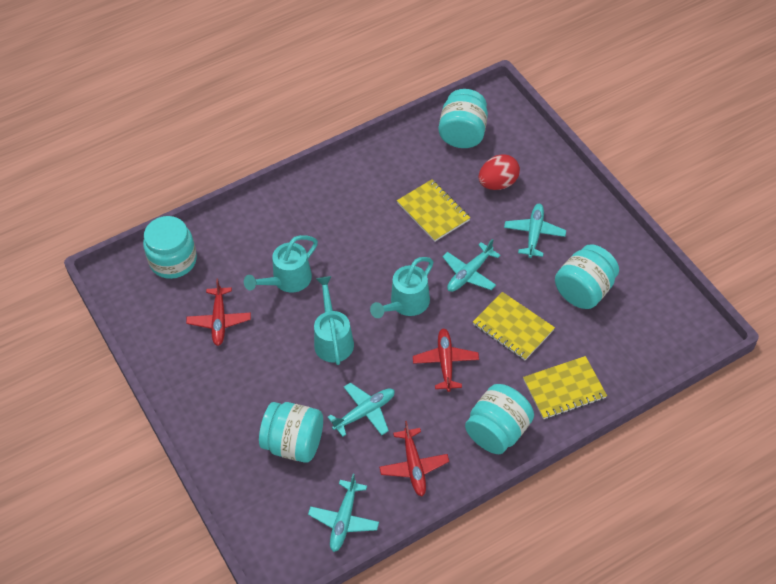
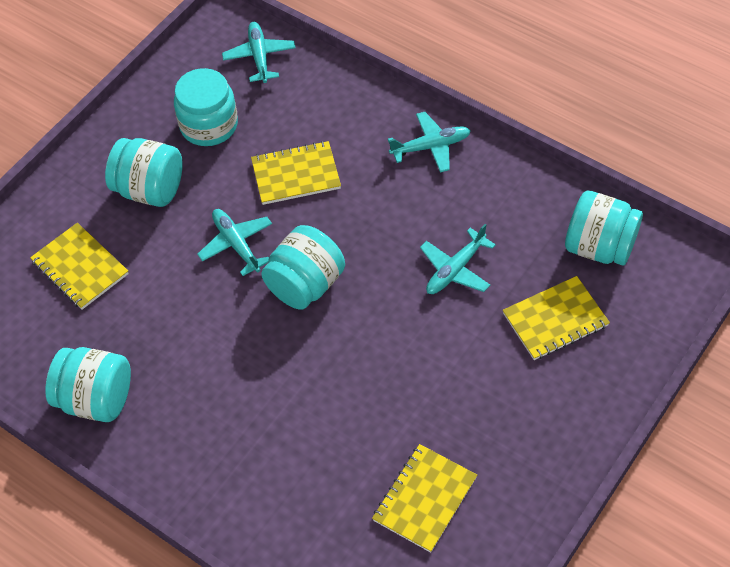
red egg: [478,154,520,190] = 1 -> none = 0
red plane: [186,278,251,346] [379,421,449,496] [413,329,479,392] = 3 -> none = 0
turquoise watering can: [244,235,318,293] [314,276,354,365] [370,257,433,318] = 3 -> none = 0
yellow notebook: [397,180,470,242] [473,292,555,360] [523,356,607,419] = 3 -> [30,223,129,310] [251,141,341,205] [372,444,477,553] [503,276,610,360] = 4

